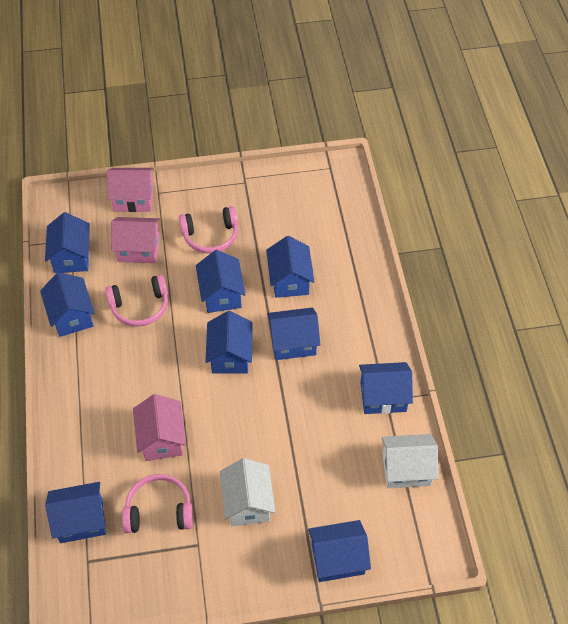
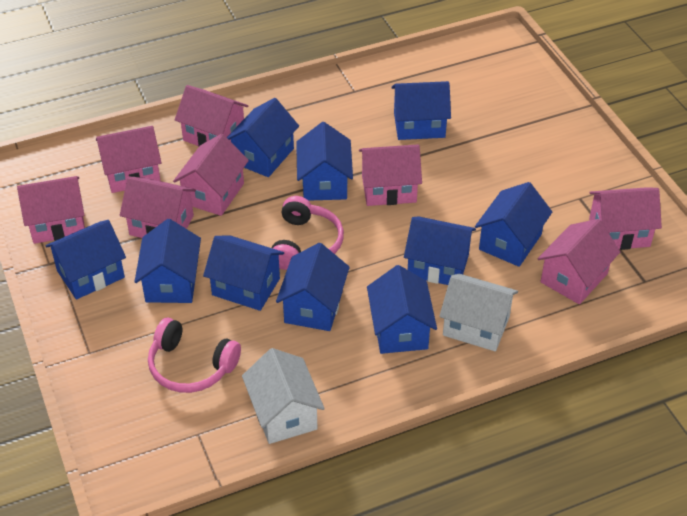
blue house: [40,272,95,337] [45,212,90,273] [45,482,106,543] [196,250,246,313] [205,311,253,374] [266,236,314,298] [267,307,320,360] [308,520,371,582] [359,362,413,414] = 9 -> [45,220,126,300] [134,219,201,303] [203,235,284,311] [227,98,299,177] [276,243,350,331] [296,122,353,201] [367,265,437,354] [391,81,451,140] [404,216,476,285] [475,182,552,267] = 10
pink headphones: [105,274,168,327] [122,474,193,533] [179,206,238,253] = 3 -> [148,318,241,393] [272,196,344,270] = 2
pink house: [107,168,154,212] [111,217,160,263] [133,394,186,461] = 3 -> [17,176,85,244] [96,126,162,193] [120,177,196,238] [173,134,249,216] [175,85,248,146] [359,144,422,206] [538,219,620,304] [589,188,662,250] = 8

